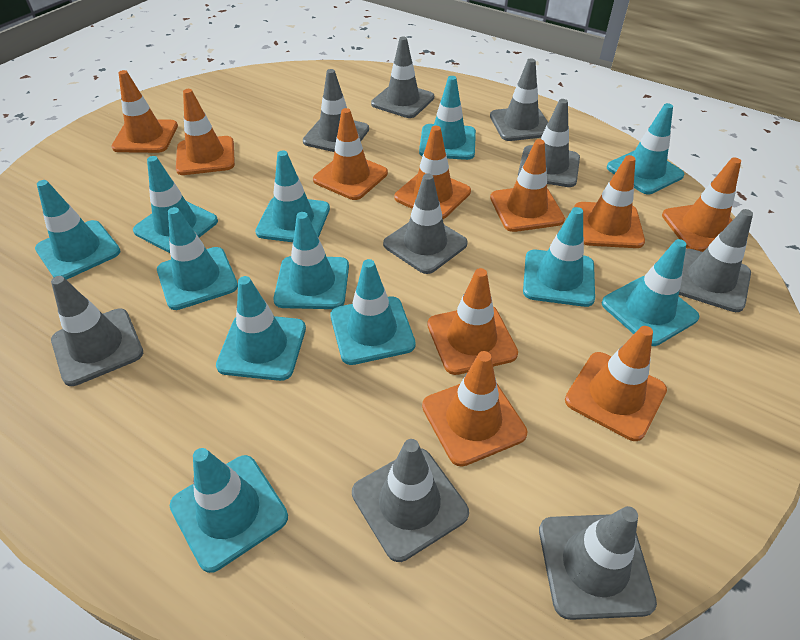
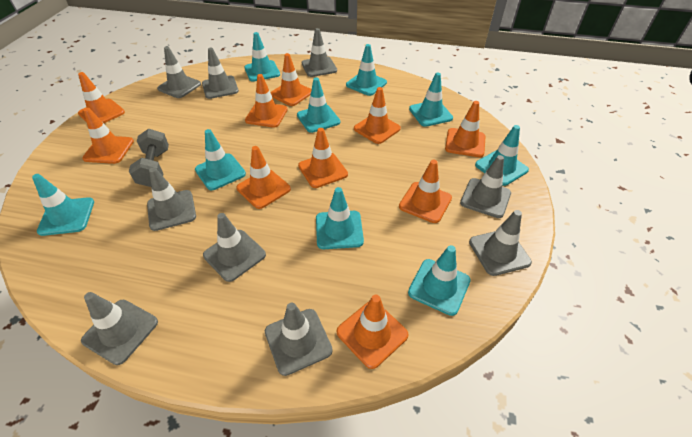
grey dumbbell: none = 0 -> [129,129,169,187] = 1
turquoise traffic cone: [35,180,121,280] [133,156,218,253] [157,207,238,310] [170,448,288,573] [216,276,306,381] [255,150,330,242] [274,212,349,309] [330,259,416,365] [419,76,476,160] [523,207,595,307] [602,239,699,346] [607,103,684,194] = 12 -> [32,174,94,236] [195,129,246,190] [244,32,280,82] [297,77,340,133] [316,187,364,249] [346,44,387,96] [408,245,471,316] [409,73,453,127] [475,125,529,186] = 9

